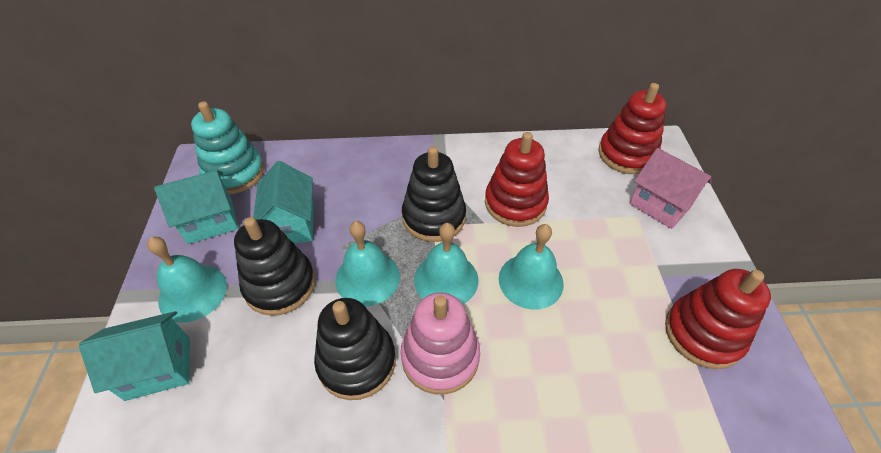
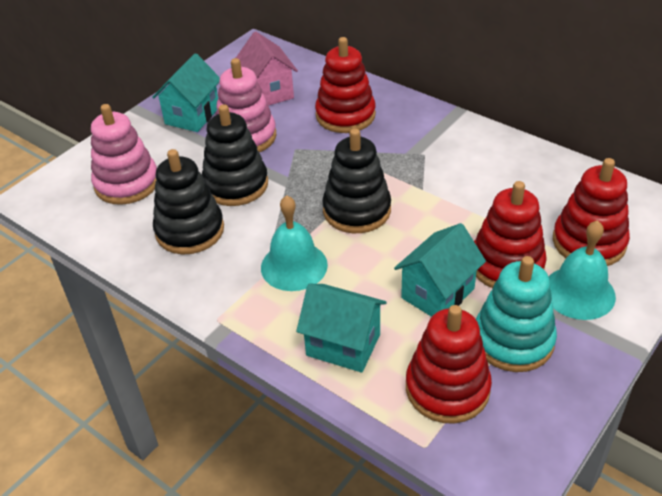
pink stacking toy: [401,292,480,394] = 1 -> [91,104,157,205] [216,58,276,152] = 2
red stacking toy: [485,132,549,227] [598,83,667,174] [665,269,771,369] = 3 -> [315,37,376,133] [406,305,492,424] [474,181,547,288] [553,158,630,266] = 4
turquoise bell: [147,237,227,323] [335,221,400,306] [414,223,478,305] [499,224,564,310] = 4 -> [261,195,328,291] [548,220,616,320] = 2

